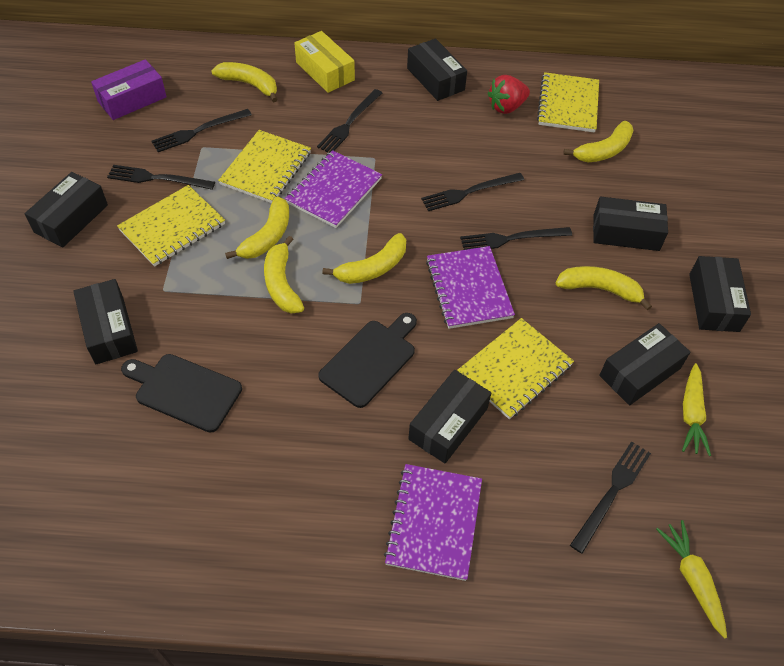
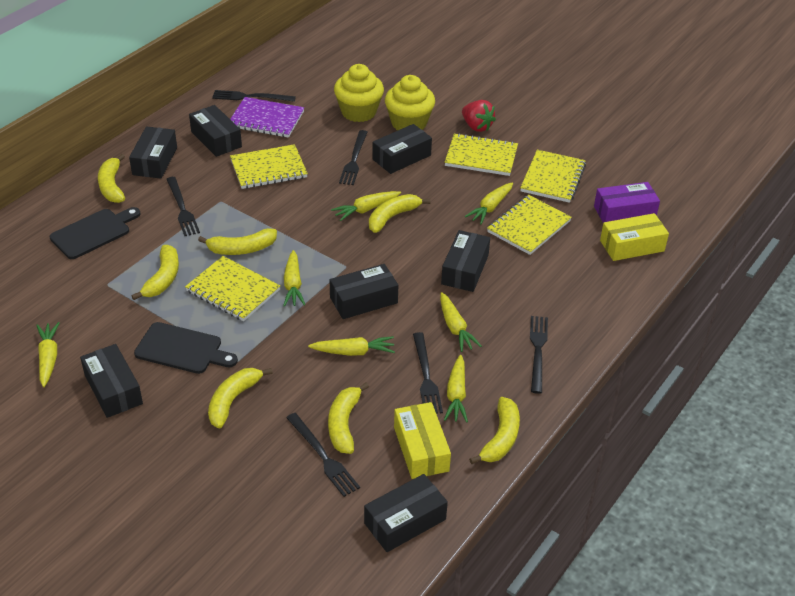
purple notebook: [285,150,382,228] [384,464,482,581] [426,246,515,329] = 3 -> [230,97,304,138] = 1
yellow banana: [211,62,278,102] [225,196,289,259] [264,236,304,314] [322,233,406,284] [556,266,652,310] [563,121,634,163] = 6 -> [98,154,125,203] [132,245,179,300] [198,228,277,255] [208,368,273,429] [328,382,369,454] [369,194,430,233] [469,397,520,464] = 7
yellow box: [294,31,355,93] = 1 -> [394,402,451,479] [600,213,669,261] = 2
yellow carrot: [656,520,727,639] [682,363,711,456] = 2 -> [36,322,59,387] [283,250,305,307] [308,336,395,356] [331,191,401,221] [440,292,482,352] [444,355,468,423] [465,182,513,224] = 7
yellow cupcake: none = 0 -> [334,64,384,122] [385,75,435,130] = 2
yellow notebook: [117,185,225,267] [218,130,311,203] [457,318,574,419] [537,72,599,133] = 4 -> [185,256,280,321] [230,144,308,189] [445,133,518,176] [487,195,572,255] [520,150,586,203] = 5

